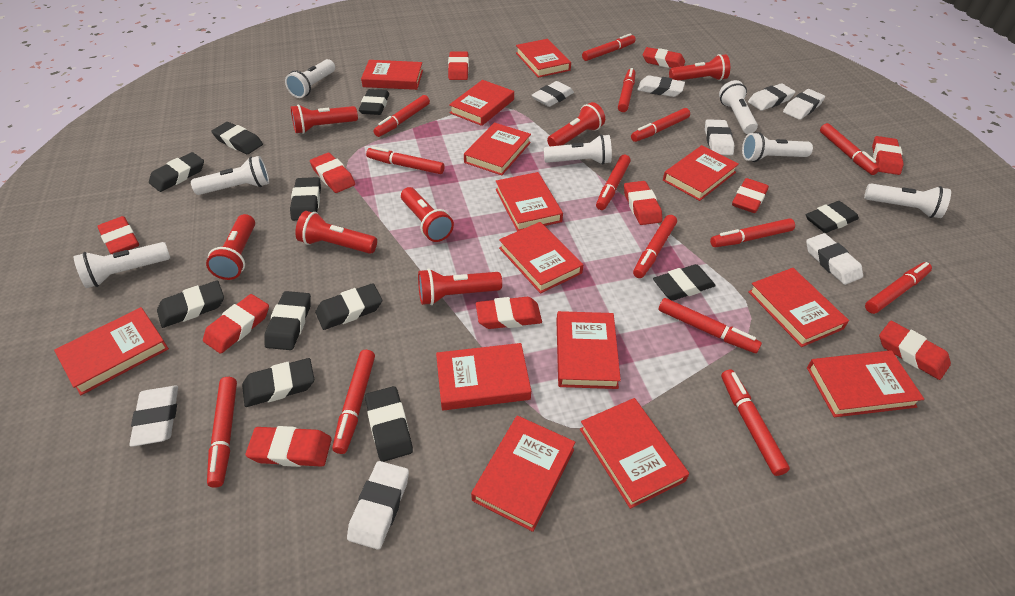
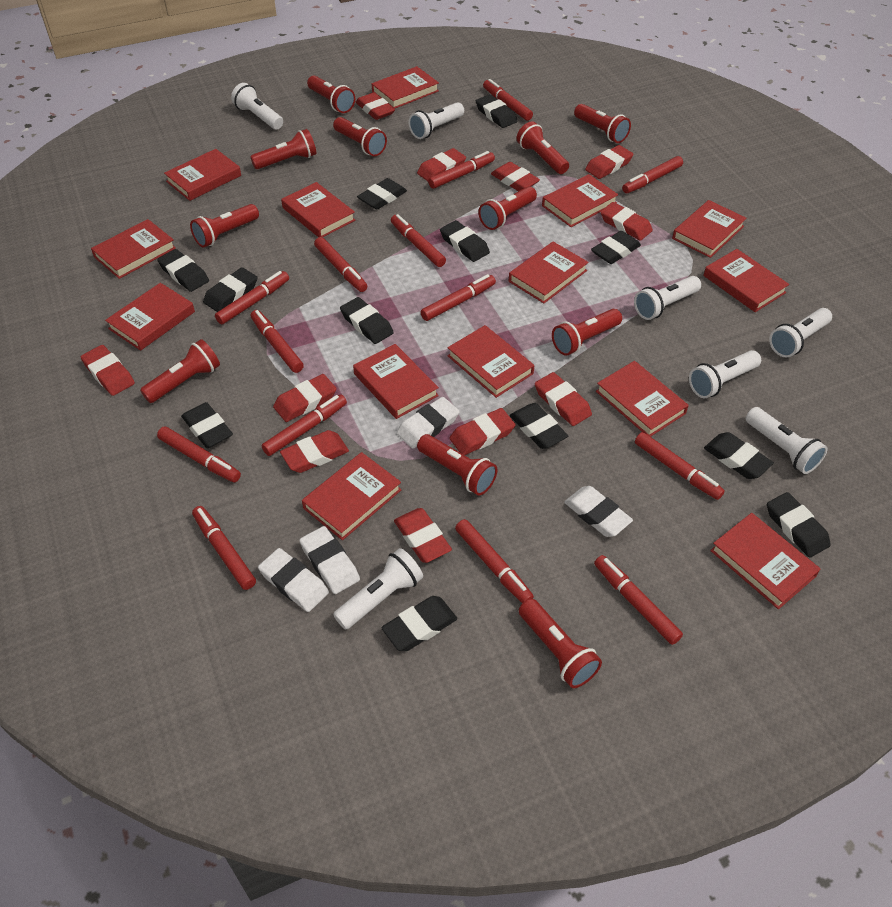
black eraser: [149,152,204,192] [157,280,224,328] [211,122,263,154] [242,358,314,407] [264,291,311,350] [290,177,321,221] [315,283,382,330] [359,89,389,115] [365,386,413,462] [653,264,716,301] [806,201,859,233] = 11 -> [157,249,209,292] [181,402,233,448] [203,267,258,312] [340,297,394,344] [357,178,407,209] [381,596,457,651] [440,220,490,262] [476,94,517,128] [510,403,568,449] [591,231,641,264] [704,432,774,479] [767,492,831,558] = 12
red flashlight: [206,214,255,280] [291,105,358,134] [295,211,377,254] [401,187,454,242] [418,269,502,305] [547,102,605,146] [669,54,730,81] = 7 -> [140,339,220,403] [190,204,259,248] [250,129,316,169] [307,75,355,113] [333,117,387,156] [417,434,497,496] [478,186,537,230] [517,121,569,174] [519,599,602,688] [552,309,622,356] [574,104,631,143] = 11
white eraser: [129,385,178,447] [347,461,409,550] [532,81,574,107] [637,75,685,97] [705,119,734,155] [748,83,795,111] [783,89,825,120] [806,233,863,285] = 8 -> [258,548,329,612] [299,526,360,594] [397,397,459,449] [564,486,633,537] = 4

